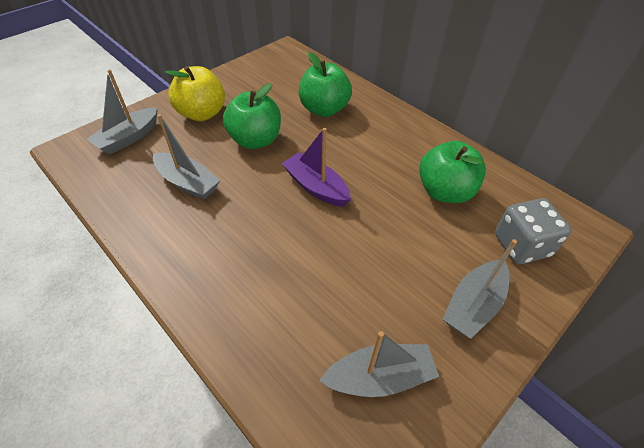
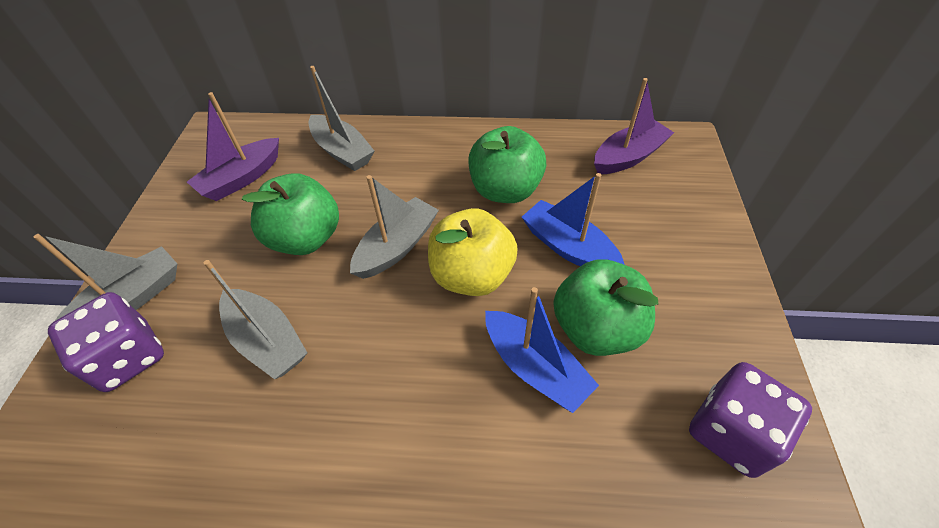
blue boat: none = 0 -> [485,287,599,413] [522,173,625,266] = 2
grey dice: [495,198,572,264] = 1 -> none = 0
purple boat: [282,128,351,207] = 1 -> [187,92,279,201] [594,78,674,174] = 2
purple dice: none = 0 -> [48,292,164,392] [689,362,812,478] = 2

